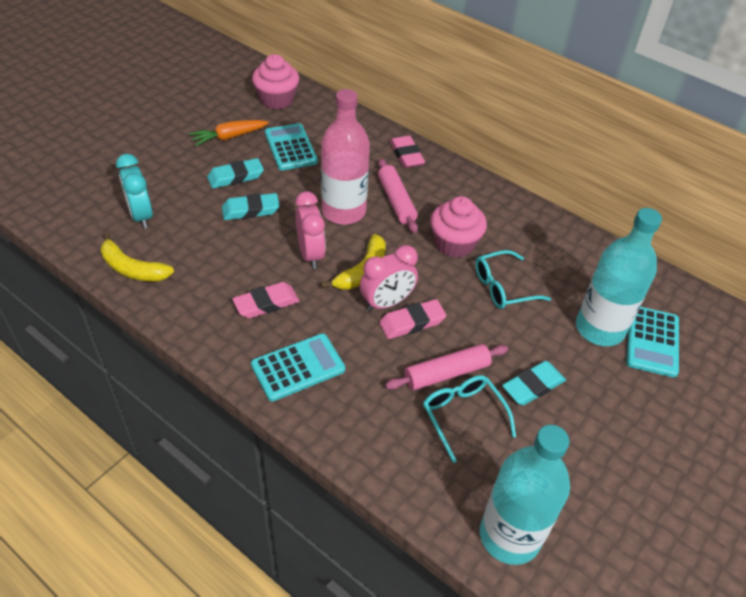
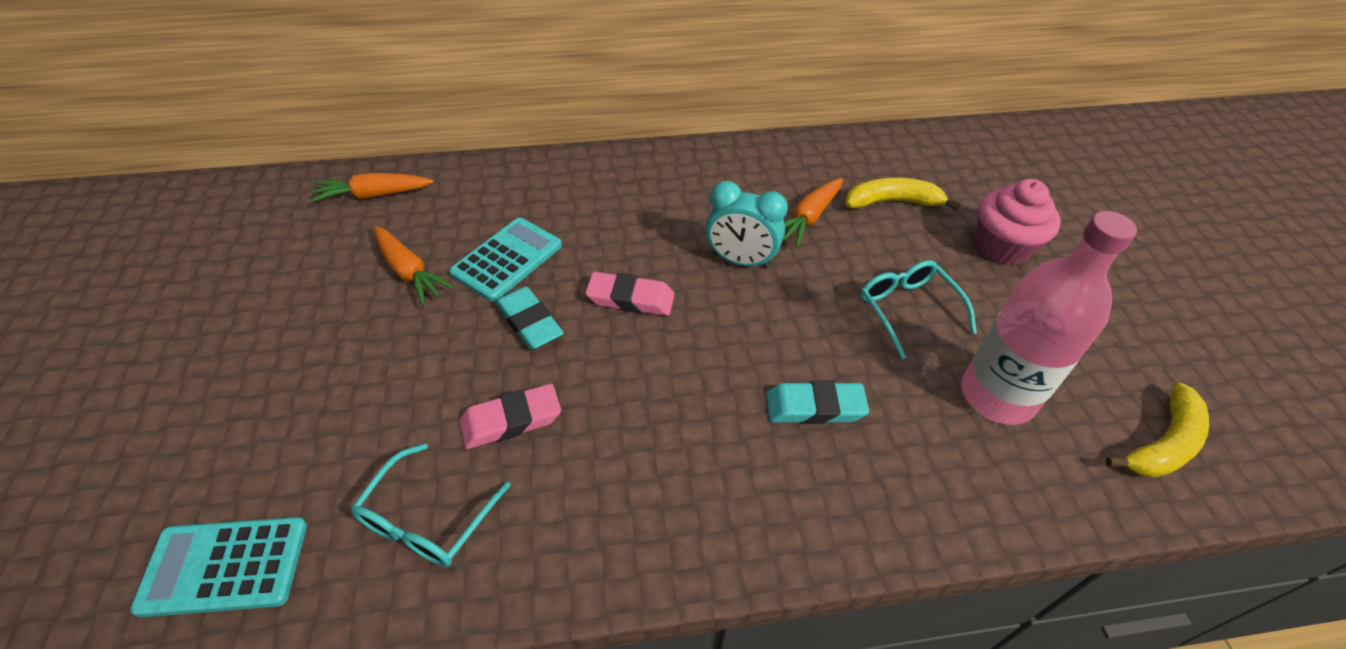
orange carrot: [189,120,269,146] = 1 -> [309,173,433,203] [374,226,454,305] [783,178,843,247] = 3
pink clock: [295,191,326,269] [360,245,418,311] = 2 -> none = 0
pink cupcake: [252,54,299,109] [430,196,487,258] = 2 -> [976,179,1061,265] = 1
pink eraser: [232,282,299,318] [379,299,446,339] [390,136,425,168] = 3 -> [459,384,561,449] [585,272,675,316] = 2
pink rolling pin: [378,159,418,233] [385,344,508,390] = 2 -> none = 0
turquoise bottle: [480,425,570,565] [576,208,662,346] = 2 -> none = 0
turquoise calculator: [251,333,345,401] [265,123,318,171] [626,307,679,377] = 3 -> [130,517,307,617] [449,217,562,302] = 2
turquoise eraser: [207,158,264,189] [222,193,280,220] [502,361,566,406] = 3 -> [495,286,564,350] [766,381,869,424] = 2

